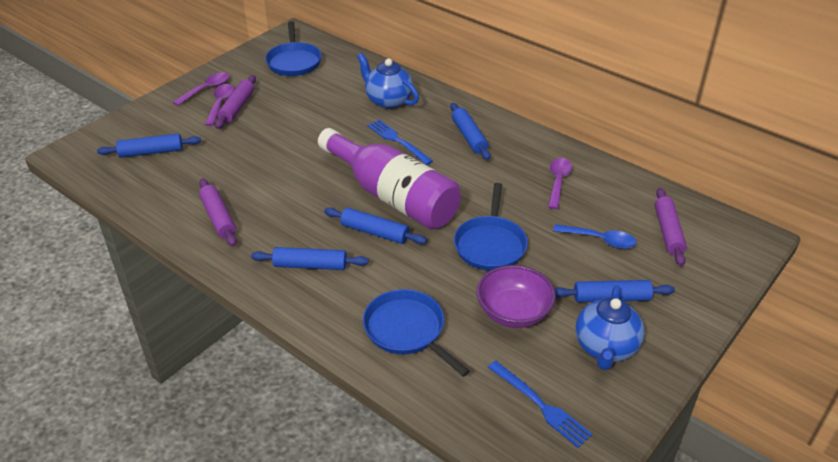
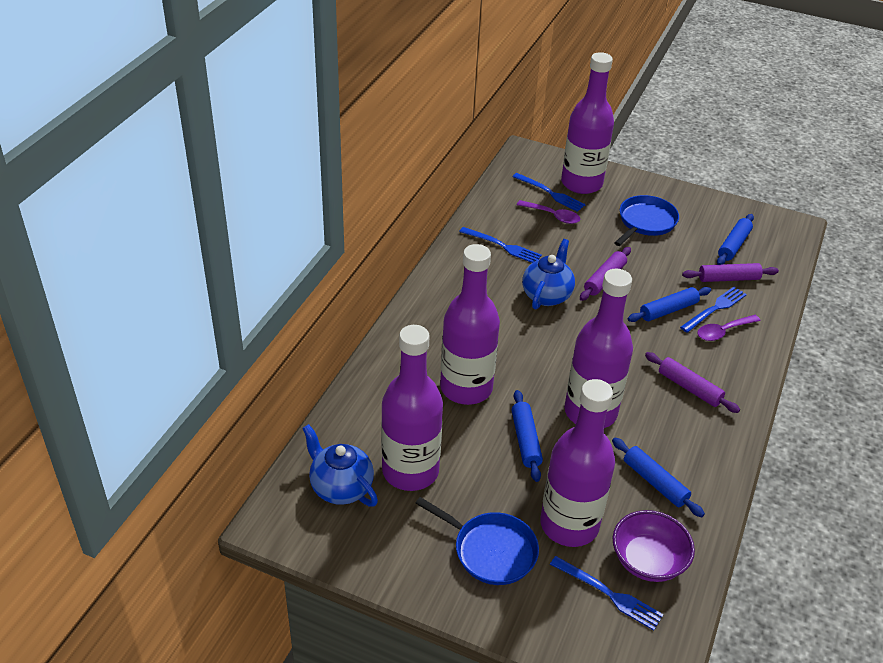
blue fork: [367,120,433,165] [488,361,592,448] = 2 -> [459,227,542,263] [512,173,586,212] [550,556,664,631] [680,287,747,333] = 4
blue pan: [265,21,322,76] [363,289,470,377] [454,183,528,271] = 3 -> [415,497,539,585] [614,195,679,246] = 2
blue rolling pin: [97,134,201,158] [251,247,368,270] [324,208,427,244] [450,103,491,160] [555,280,675,302] = 5 -> [511,390,543,482] [612,437,705,517] [628,287,711,322] [717,214,754,265] = 4
blue spoon: [553,224,636,249] = 1 -> none = 0
purple bottle: [318,128,460,230] = 1 -> [381,325,443,491] [440,244,500,405] [540,379,615,547] [561,52,614,194] [564,269,633,428] = 5
purple spoon: [173,72,230,106] [205,84,234,126] [548,158,572,209] = 3 -> [517,200,580,224] [697,315,761,341] = 2

